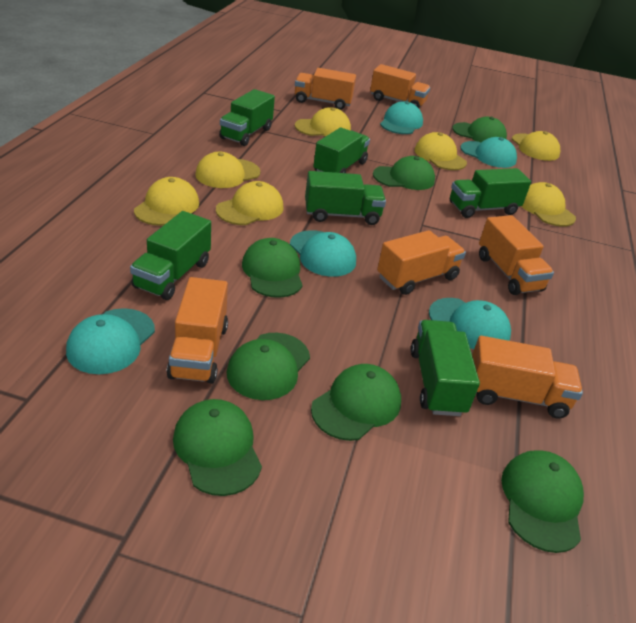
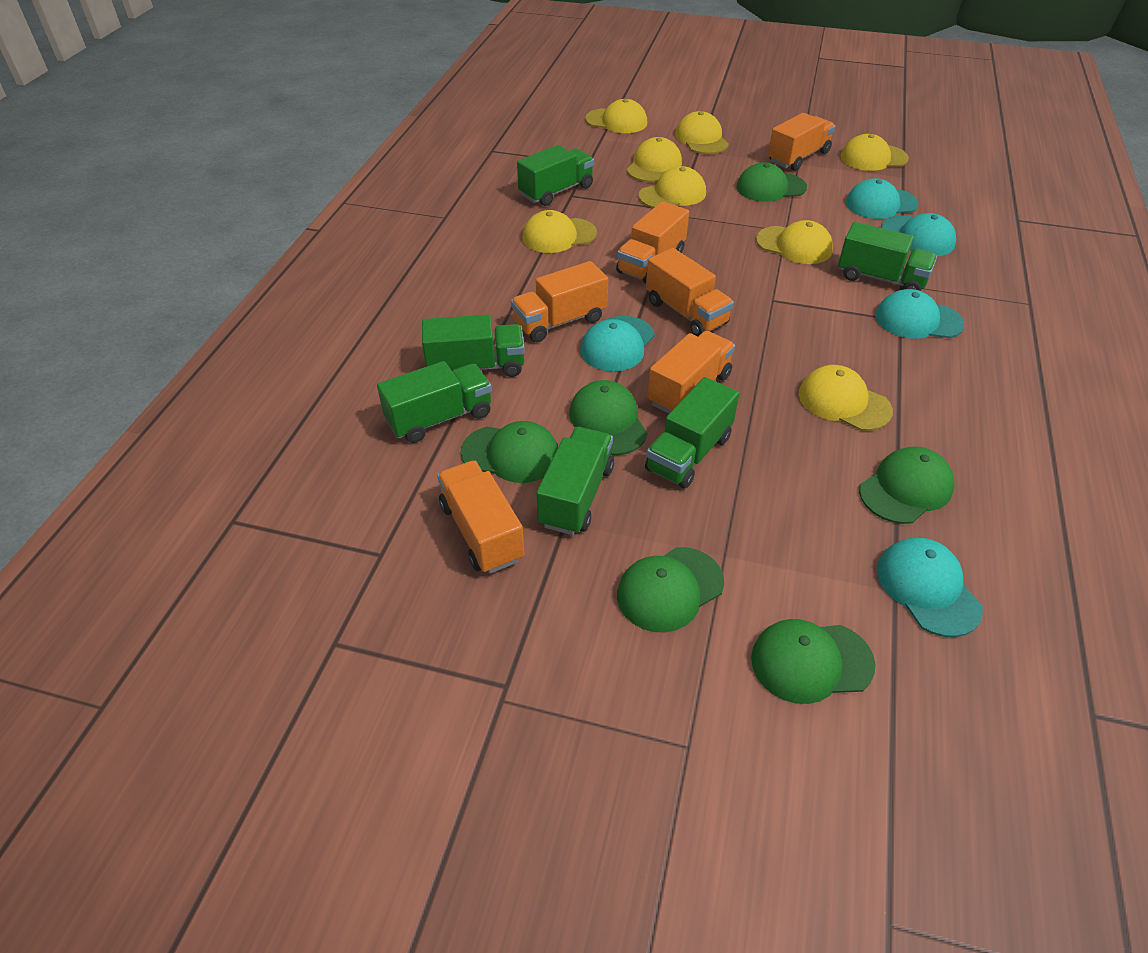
green cap: [173,399,262,496] [227,333,310,400] [242,238,303,298] [311,364,401,441] [373,156,435,190] [452,117,507,142] [501,450,584,553] = 7 -> [460,421,558,483] [569,380,647,455] [617,547,724,632] [736,162,807,202] [751,619,876,704] [859,447,955,524] = 6
yellow cap: [134,177,199,226] [195,152,260,188] [216,181,284,225] [295,107,351,136] [415,132,467,170] [512,131,560,161] [521,182,576,227] = 7 -> [522,210,597,253] [585,99,647,133] [627,137,682,182] [639,166,706,208] [675,111,729,154] [756,220,833,264] [799,365,893,431] [841,134,909,171] = 8

